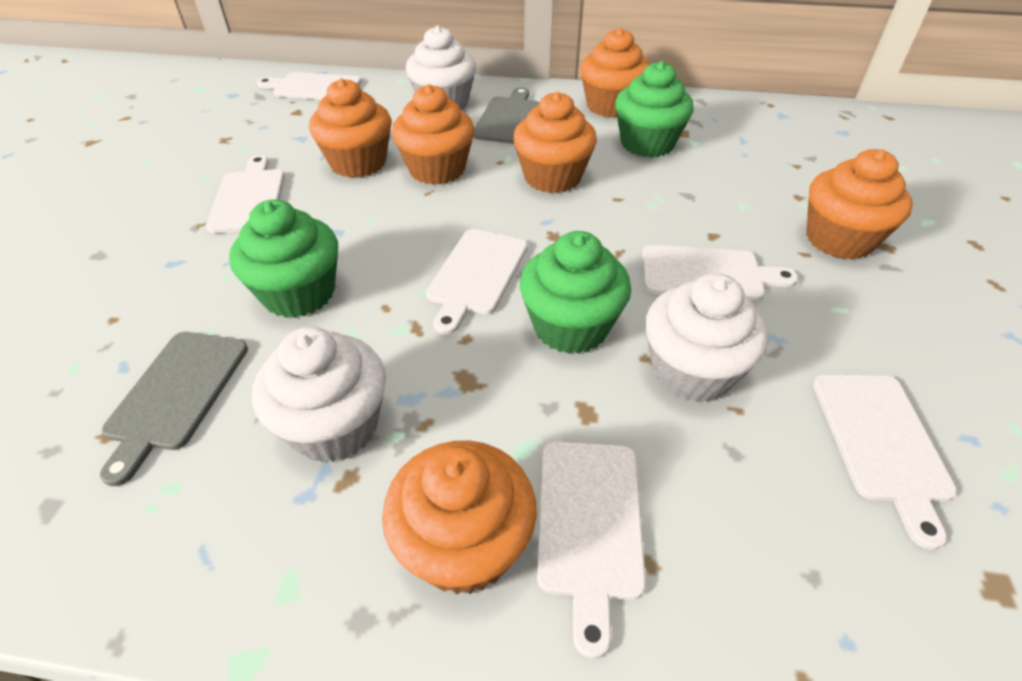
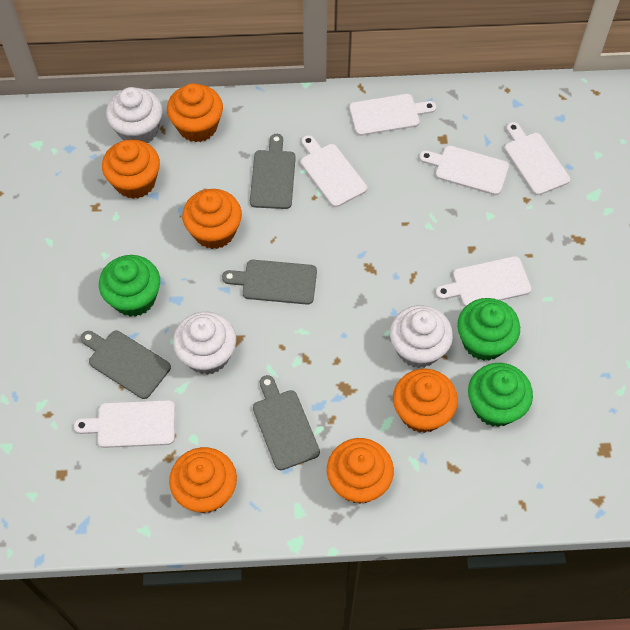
grey cutting board: [100,332,248,486] [473,87,539,144] = 2 -> [81,331,171,399] [222,260,317,305] [250,134,296,209] [253,375,320,470] = 4

